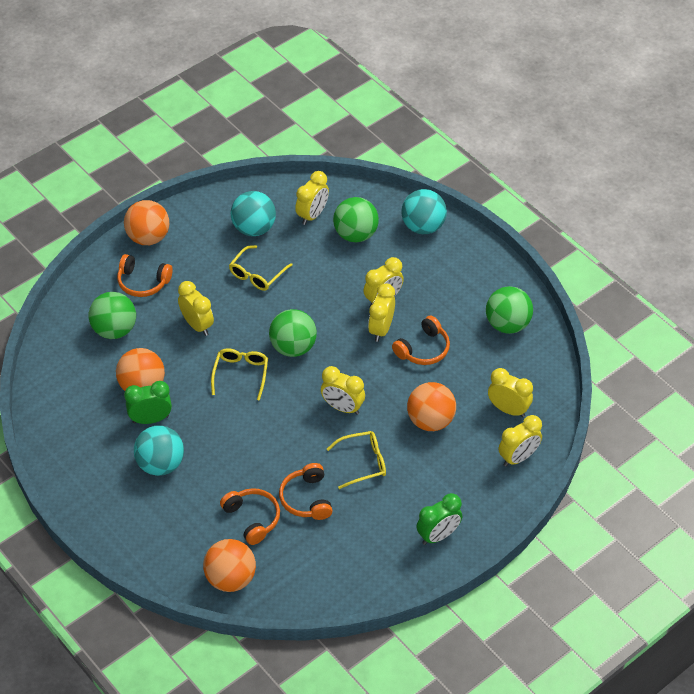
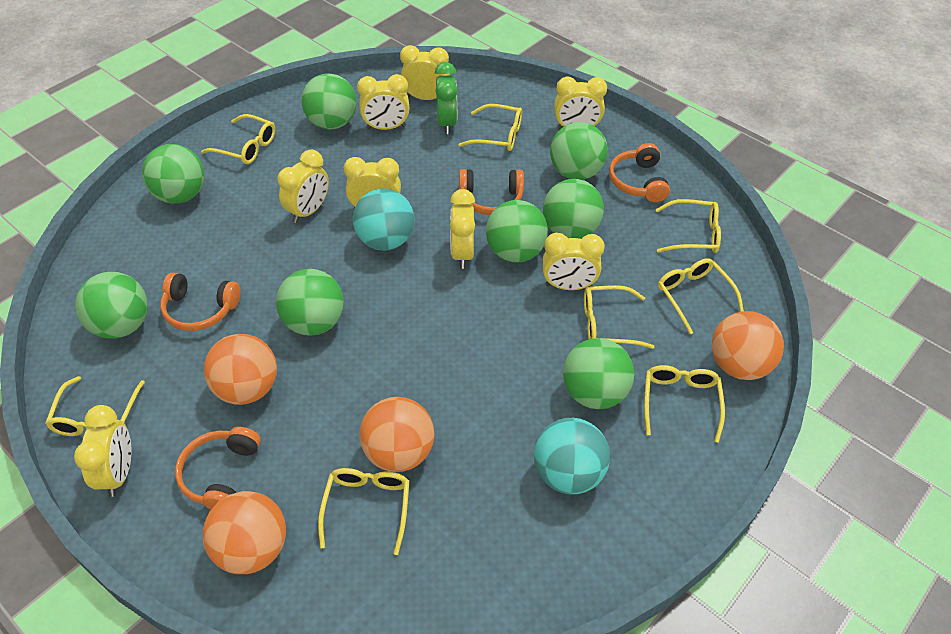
green ball: [89,292,136,339] [269,309,317,357] [333,197,379,243] [486,286,533,334] = 4 -> [75,272,148,338] [142,144,204,204] [276,269,344,336] [302,73,357,129] [486,200,548,263] [543,179,604,239] [550,122,608,180] [563,338,634,409] = 8
green clock: [124,381,172,424] [416,493,462,545] = 2 -> [435,62,458,134] = 1
turquoise ball: [134,425,184,476] [231,191,276,236] [401,189,447,234] = 3 -> [353,188,415,251] [534,418,610,494] = 2
yellow clock: [178,281,214,336] [295,171,329,225] [321,366,365,415] [363,257,404,307] [368,283,395,342] [488,368,533,417] [498,415,542,467] = 7 -> [74,405,131,497] [278,150,329,223] [344,157,401,209] [357,74,410,130] [400,45,450,100] [450,189,475,269] [543,233,605,290] [554,77,607,130] = 8
yellow glasses: [211,348,268,401] [229,245,293,291] [327,431,386,489] = 3 -> [45,376,145,436] [201,114,275,164] [318,468,409,555] [458,104,522,151] [584,285,654,349] [644,365,725,443] [656,199,721,253] [658,258,744,334] = 8

